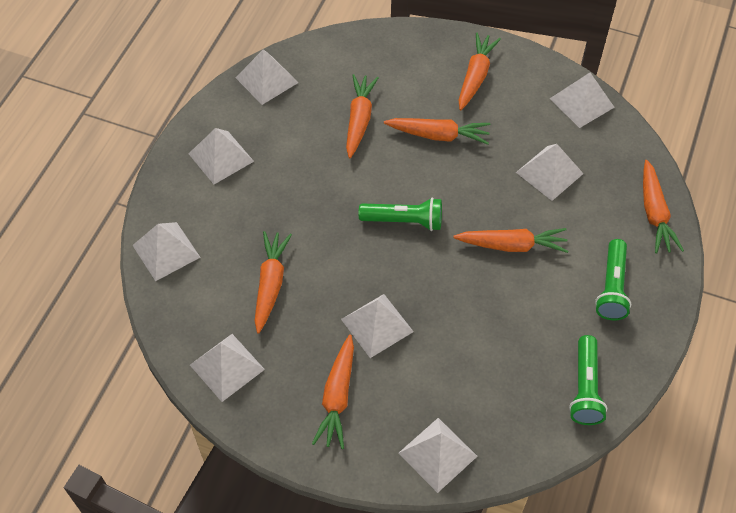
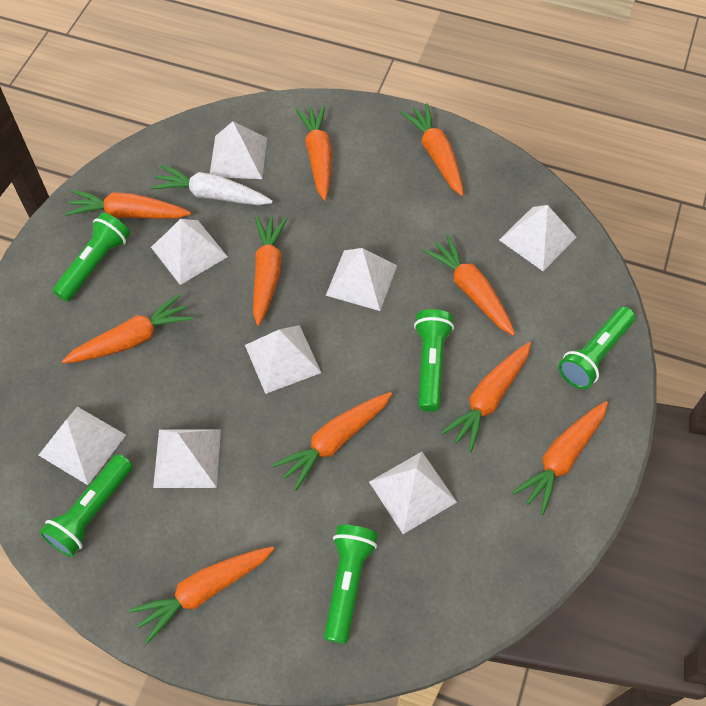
green flashlight: [359,198,442,231] [569,335,607,425] [595,239,631,320] = 3 -> [39,454,133,557] [53,213,130,302] [324,525,378,644] [414,309,454,412] [559,307,635,389] = 5
orange carrot: [255,231,292,333] [312,334,354,449] [346,74,379,158] [384,118,490,145] [453,228,568,253] [459,32,501,110] [643,160,684,254] = 7 -> [62,294,193,364] [65,190,191,219] [129,546,274,644] [253,216,287,326] [273,392,392,491] [295,105,332,201] [401,103,464,196] [423,235,515,336] [441,342,531,452] [512,401,608,515] = 10
white carrot: none = 0 -> [151,165,273,205] = 1

